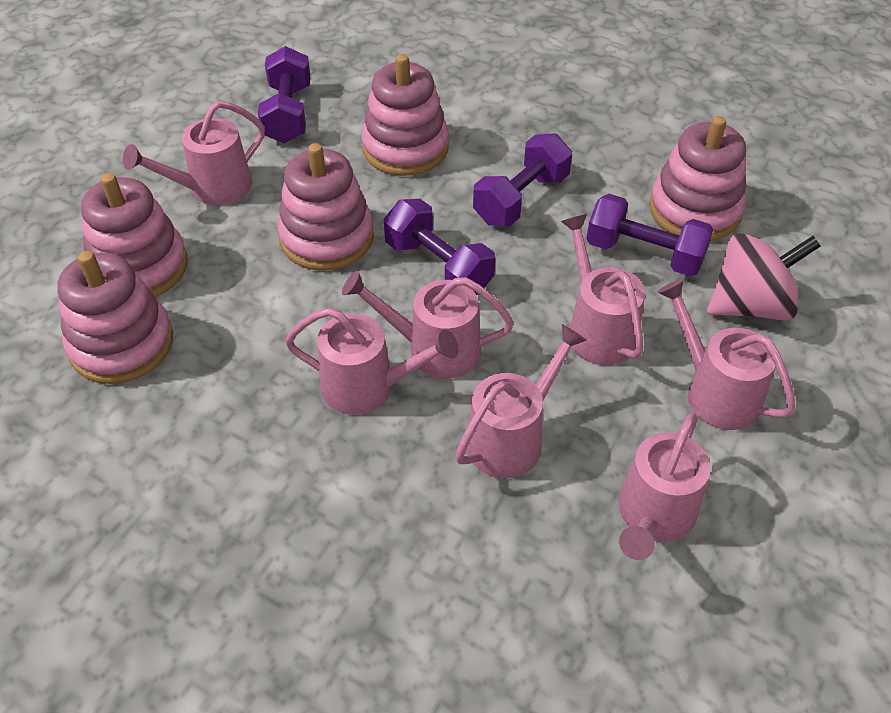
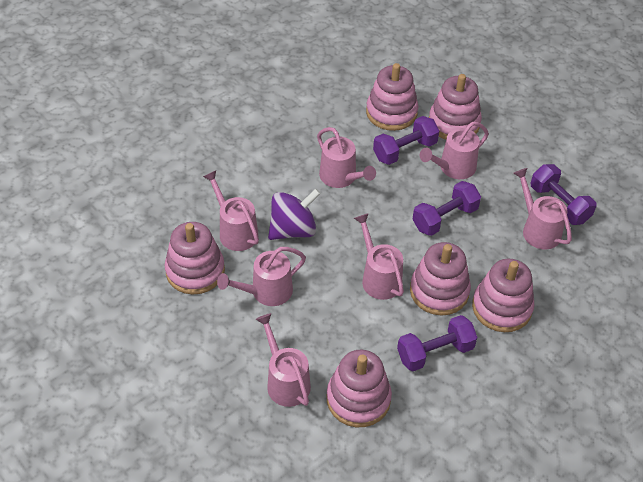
pink spinning top: [707,233,821,321] = 1 -> none = 0
pink stacking toy: [57,251,173,384] [81,173,188,297] [277,143,374,271] [361,54,449,176] [649,116,746,241] = 5 -> [165,222,225,294] [327,350,392,427] [366,63,418,131] [410,242,471,316] [429,74,482,140] [472,259,535,332] = 6
purple spinning top: none = 0 -> [268,188,321,240] = 1

